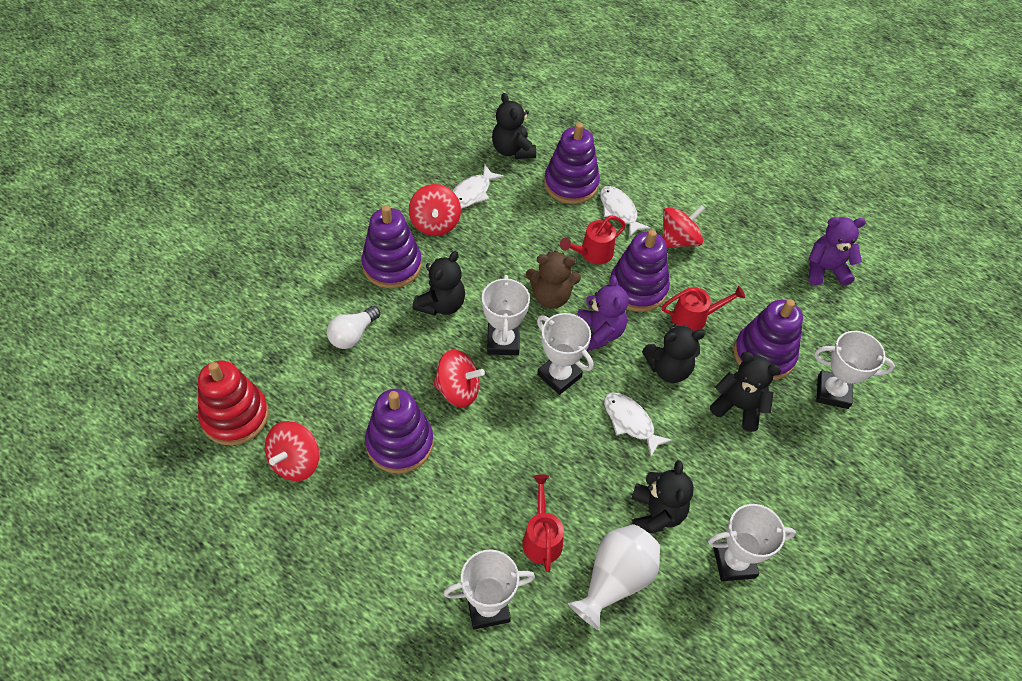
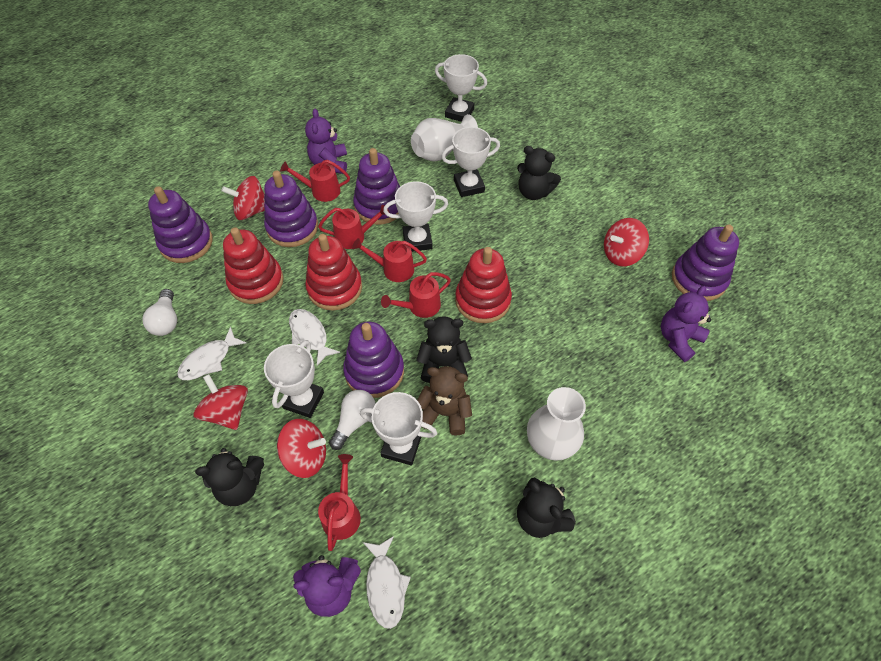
black teddy bear: [412,251,465,316] [492,93,536,159] [632,460,694,533] [642,324,705,383] [710,352,781,432] = 5 -> [195,448,264,506] [416,316,472,383] [517,146,561,200] [517,478,576,538] = 4
purple teddy bear: [577,275,628,351] [808,217,866,286] = 2 -> [293,555,361,617] [305,108,347,174] [661,286,711,362] = 3
red stacking toy: [198,360,269,446] = 1 -> [223,227,284,304] [305,234,362,310] [455,247,512,323] = 3
red watering can: [522,474,564,572] [560,216,626,264] [662,286,745,331] = 3 -> [280,160,350,202] [318,205,389,249] [318,454,361,551] [352,238,427,282] [381,272,451,318] = 5
white light bulb: [327,306,380,349] = 1 -> [142,289,177,336] [329,390,376,450] = 2
white vase: [568,524,660,630] = 1 -> [411,114,478,162] [527,387,586,461] = 2

